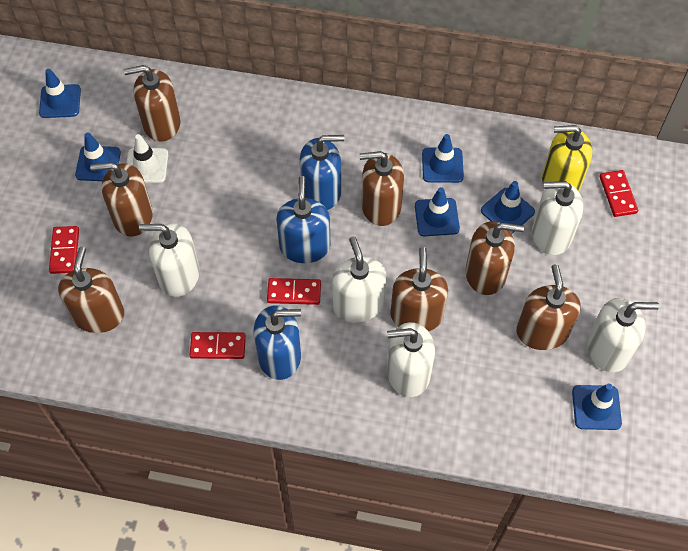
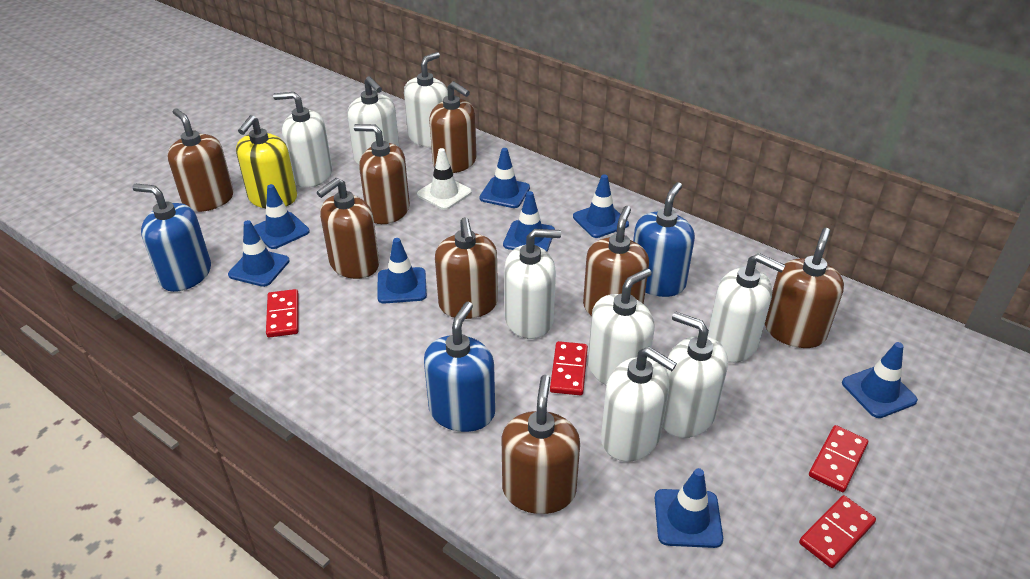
blue traffic cone: [39,69,81,118] [75,133,121,181] [415,187,460,236] [422,134,464,183] [481,181,535,234] [572,384,622,430] = 6 -> [228,220,290,287] [254,184,310,249] [377,238,427,304] [479,148,530,208] [503,191,555,251] [573,175,629,238] [655,468,723,548] [842,342,918,418] = 8
brown soap dispenser: [58,247,124,333] [90,162,153,237] [124,65,181,141] [359,151,404,226] [391,247,448,331] [465,221,524,295] [516,264,581,350] = 7 -> [168,109,234,212] [316,178,379,279] [354,124,410,224] [429,81,477,173] [435,217,498,319] [502,375,580,514] [583,206,649,316] [765,228,844,348] = 8
white soap dispenser: [139,223,200,297] [332,236,387,322] [387,322,435,397] [532,181,583,255] [587,298,659,372] = 5 -> [273,92,332,188] [347,76,399,165] [404,52,448,147] [504,229,561,339] [588,268,655,385] [601,347,677,462] [662,311,728,438] [708,253,785,363] = 8

